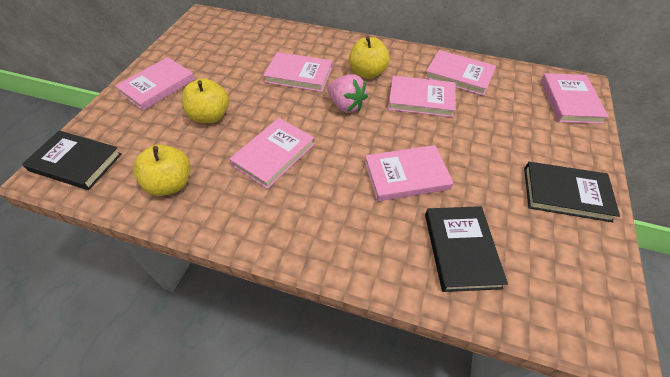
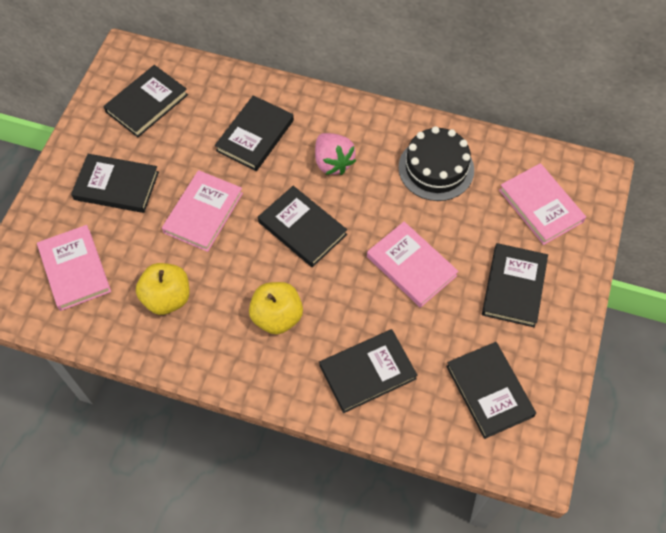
black book: [22,130,122,190] [425,206,508,292] [524,162,620,222] = 3 -> [71,154,159,213] [103,65,188,137] [215,95,294,171] [258,186,347,267] [319,329,418,413] [446,342,536,439] [482,243,548,327] = 7
black cake: none = 0 -> [398,126,474,201] = 1
pink book: [115,57,195,111] [229,118,315,189] [263,52,333,92] [365,145,453,201] [388,76,456,117] [425,50,496,96] [541,73,609,124] = 7 -> [37,225,111,311] [162,170,243,252] [367,222,458,308] [499,163,586,245] = 4
yellow apple: [133,145,190,196] [182,78,229,123] [349,36,390,79] = 3 -> [136,263,190,315] [249,282,303,334] = 2

